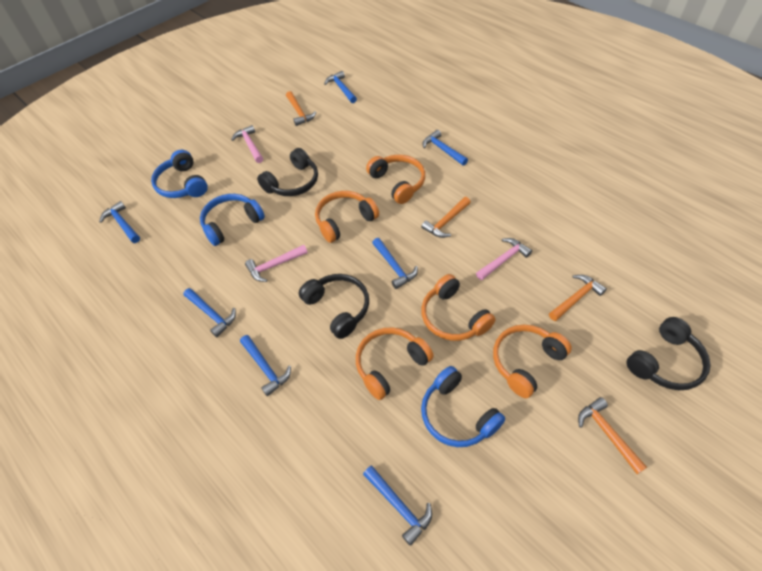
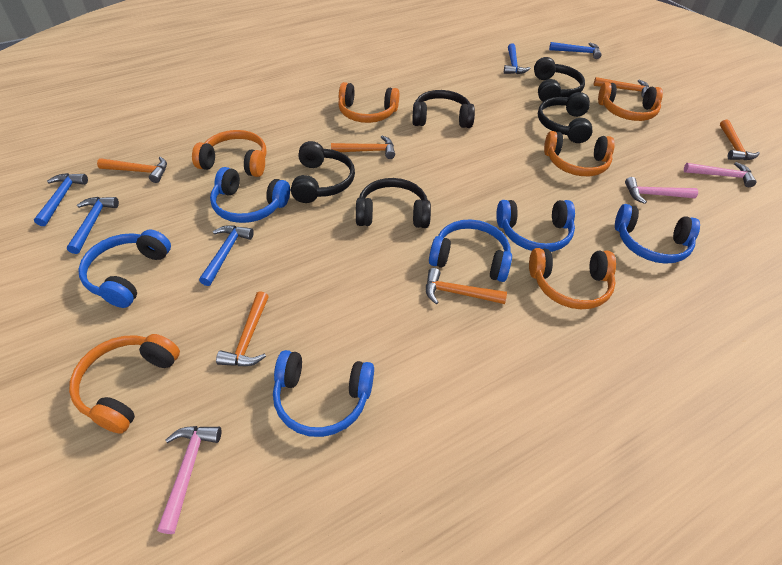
black headphones: [257,148,318,196] [299,274,369,339] [627,317,711,390] = 3 -> [291,141,355,203] [356,178,431,228] [412,90,475,128] [534,57,585,102] [538,92,593,143] = 5
blue hammer: [99,201,140,243] [183,288,236,337] [240,335,291,396] [324,71,357,103] [363,466,432,546] [372,238,418,289] [422,130,468,166] = 7 -> [34,173,88,226] [67,197,119,254] [199,225,254,286] [504,43,530,74] [549,42,601,59] = 5
blue headphones: [151,150,208,198] [200,194,265,246] [421,366,505,447] = 3 -> [78,229,171,308] [210,167,290,223] [273,350,374,437] [429,219,512,282] [496,200,575,252] [615,204,700,264] = 6
orange hammer: [286,91,316,126] [421,197,471,238] [549,275,607,321] [578,397,647,474] = 4 -> [97,157,167,183] [216,291,269,366] [331,136,395,159] [426,268,507,304] [593,77,649,98] [720,120,760,160] = 6
orange headphones: [315,191,379,243] [356,327,434,400] [366,155,425,204] [421,274,496,341] [493,325,572,398] = 5 -> [69,334,180,434] [192,130,267,177] [338,82,399,123] [529,248,616,309] [544,131,615,176] [598,82,663,121] = 6

